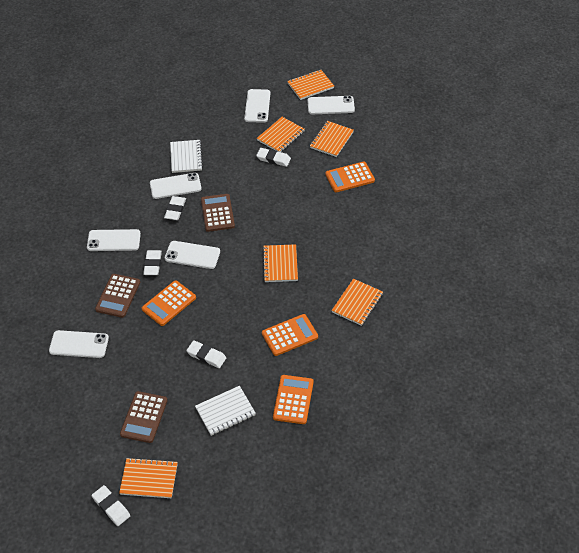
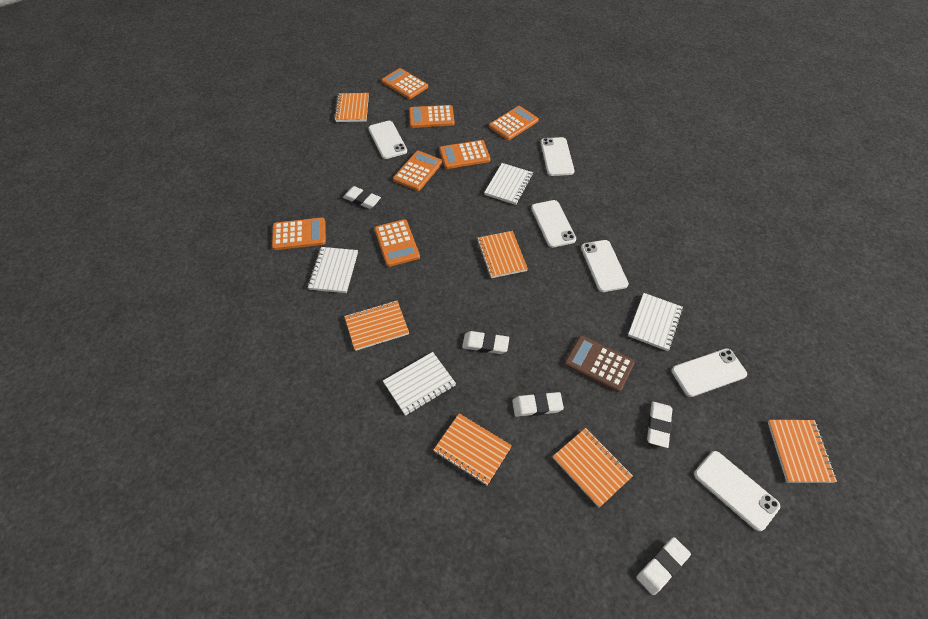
brown calculator: [95,274,140,318] [120,391,168,443] [201,194,235,232] = 3 -> [565,335,635,392] = 1
orange calculator: [142,280,196,326] [262,314,318,356] [273,375,314,424] [325,162,375,192] = 4 -> [272,218,326,250] [374,219,420,267] [382,68,428,99] [393,151,442,191] [409,105,454,128] [439,140,491,169] [489,106,539,140] = 7
white notebook: [170,140,203,173] [195,386,256,436] = 2 -> [308,247,358,293] [383,352,456,416] [484,163,533,205] [628,293,683,351] = 4

